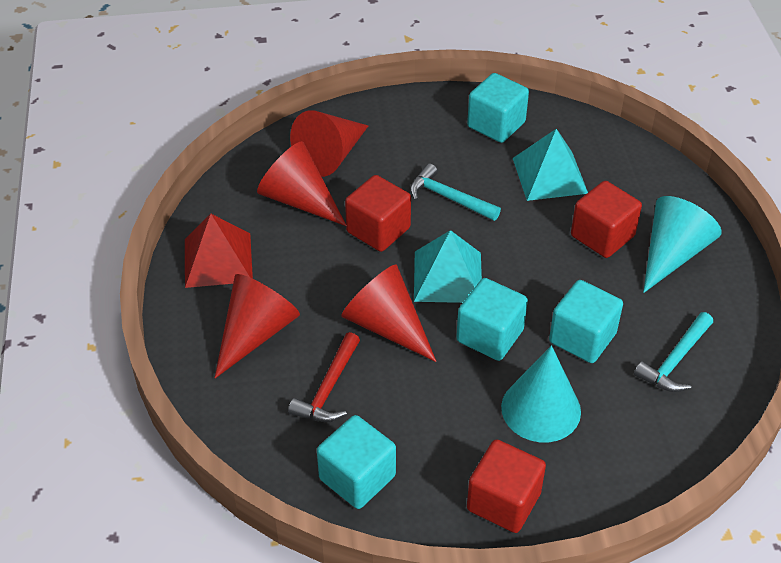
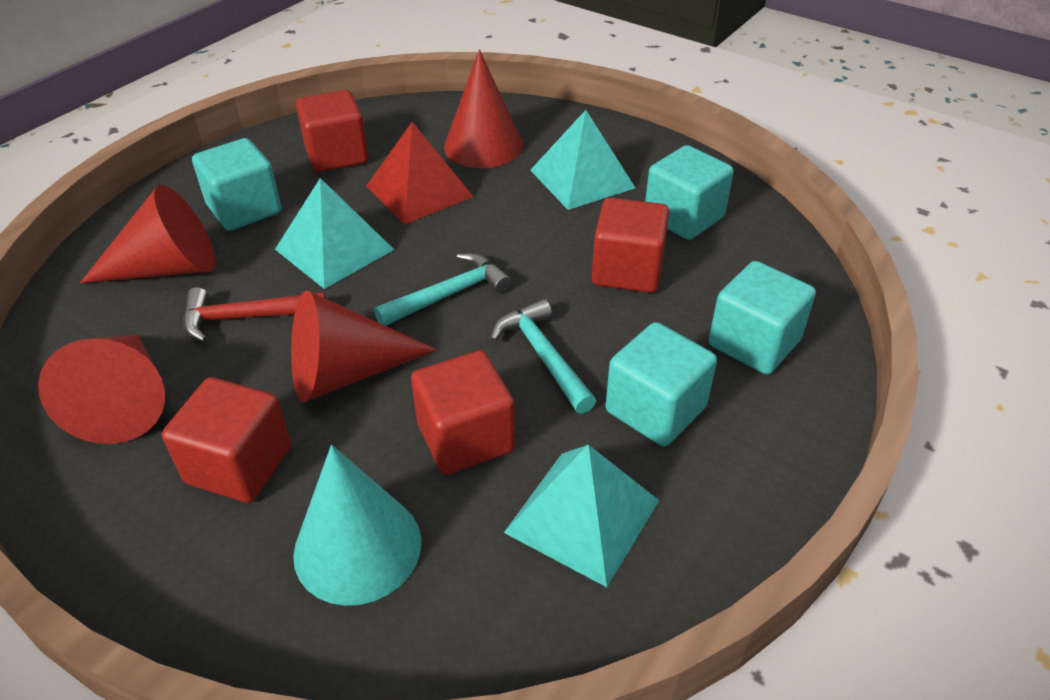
red cube: [345,175,411,252] [467,439,546,533] [571,181,642,258] = 3 -> [162,377,291,503] [296,90,369,172] [411,350,515,475] [592,198,669,293] = 4
turquoise cone: [501,345,581,442] [643,196,722,293] = 2 -> [293,445,421,606] = 1
turquoise pyramid: [414,230,482,303] [513,129,588,201] = 2 -> [275,178,394,289] [504,445,660,587] [530,110,635,210] = 3

